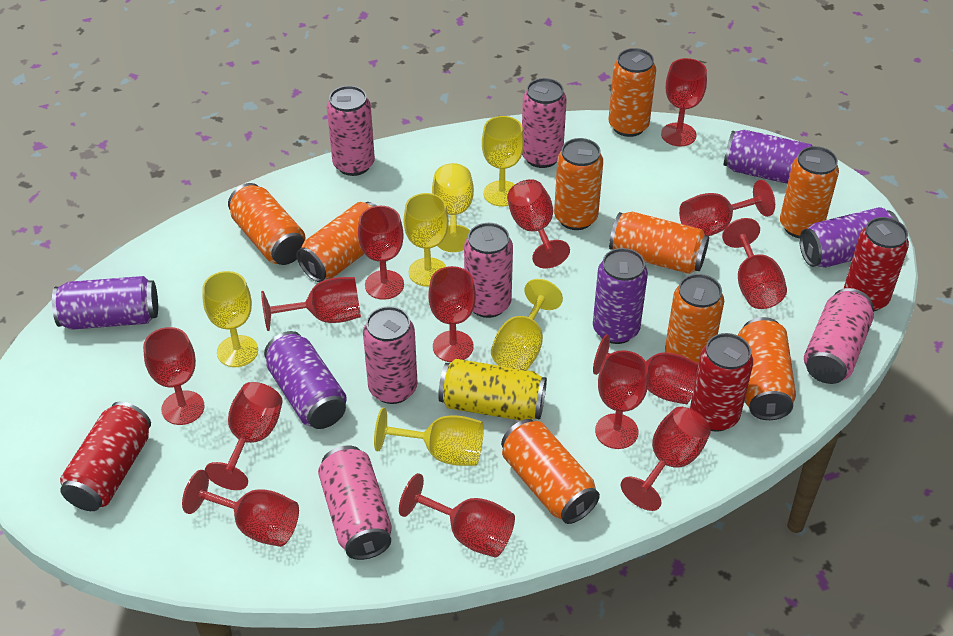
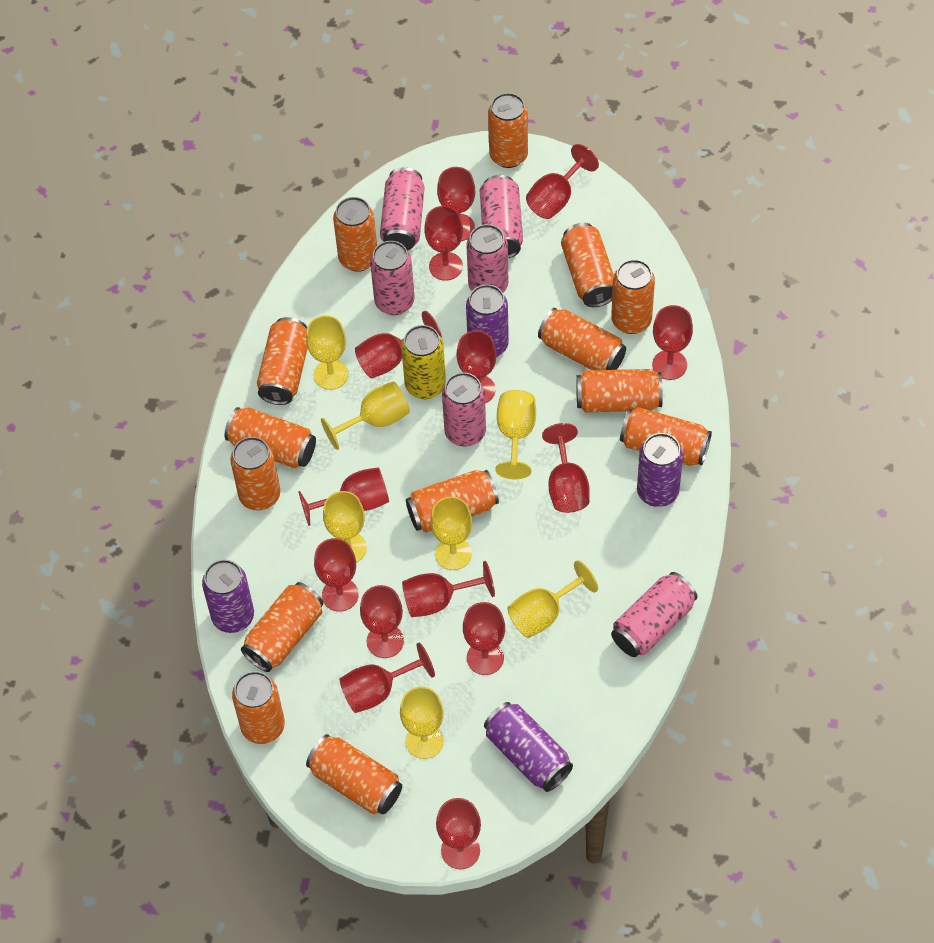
orange can: [228,183,305,265] [297,202,377,282] [501,419,600,524] [554,138,603,230] [609,48,656,137] [609,212,709,274] [665,274,724,363] [738,317,796,420] [780,146,839,238] = 9 -> [225,407,316,469] [230,437,280,511] [232,671,285,744] [241,582,323,672] [257,317,308,405] [306,734,402,814] [333,197,377,272] [406,470,499,532] [488,93,528,168] [538,308,626,370] [561,223,614,307] [576,369,663,412] [611,259,655,334] [620,407,712,466] = 14
purple can: [52,276,158,330] [264,331,347,429] [593,248,648,344] [723,130,812,184] [799,207,899,268] = 5 -> [202,560,254,633] [466,284,509,357] [484,702,573,792] [637,433,683,507] = 4
red can: [60,401,151,511] [690,333,753,432] [844,217,909,312] = 3 -> none = 0
yellow goblet: [202,271,258,367] [374,408,484,466] [403,193,449,287] [432,163,474,252] [482,116,524,207] [491,279,563,370] = 6 -> [306,315,348,390] [321,381,410,450] [323,491,367,563] [400,687,444,759] [431,497,472,570] [495,390,536,480] [507,560,598,638] = 7

